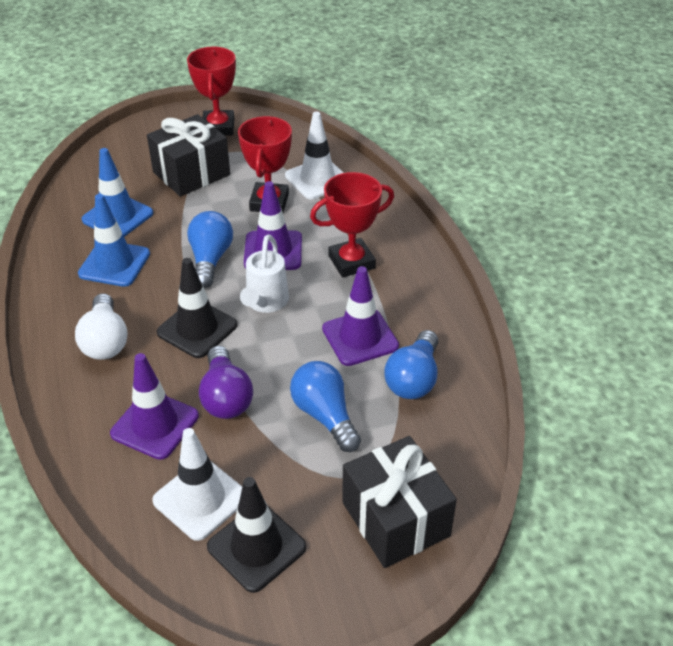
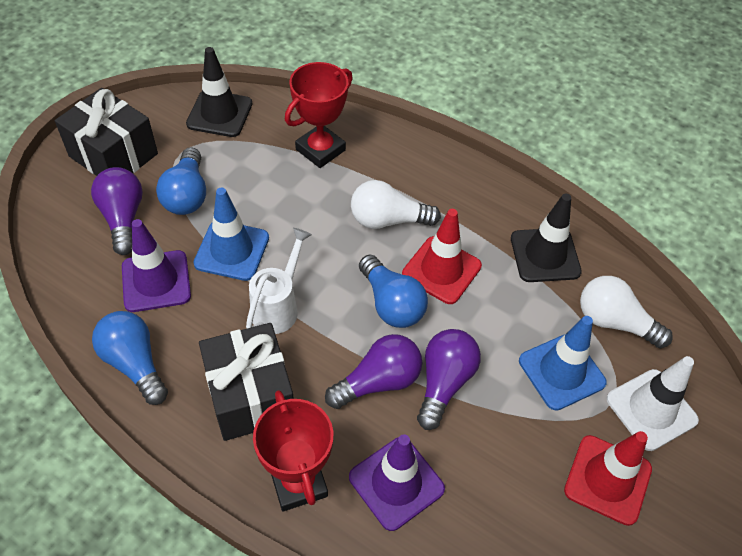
purple light bulb: [199,346,253,419] = 1 -> [91,167,143,255] [325,334,422,409] [417,329,481,430] = 3
purple traffic cone: [110,353,199,460] [244,181,302,270] [322,266,399,366] = 3 -> [122,219,191,312] [349,434,445,531] = 2
red traffic cone: none = 0 -> [402,209,482,304] [564,431,652,526] = 2
red trophy: [187,47,236,136] [238,116,292,213] [310,172,394,278] = 3 -> [253,390,333,511] [285,62,353,168] = 2
white light bulb: [75,293,127,360] = 1 -> [351,180,441,229] [580,276,673,348] = 2
white traffic cone: [152,428,242,541] [285,112,344,199] = 2 -> [607,356,699,451] = 1

